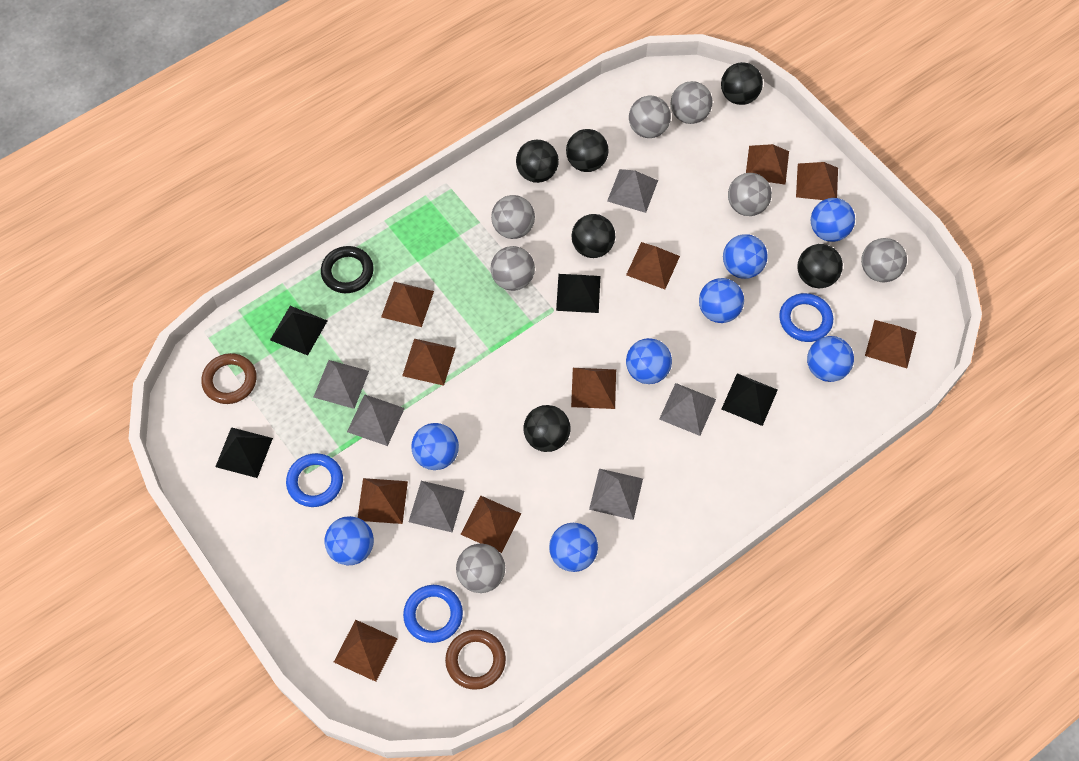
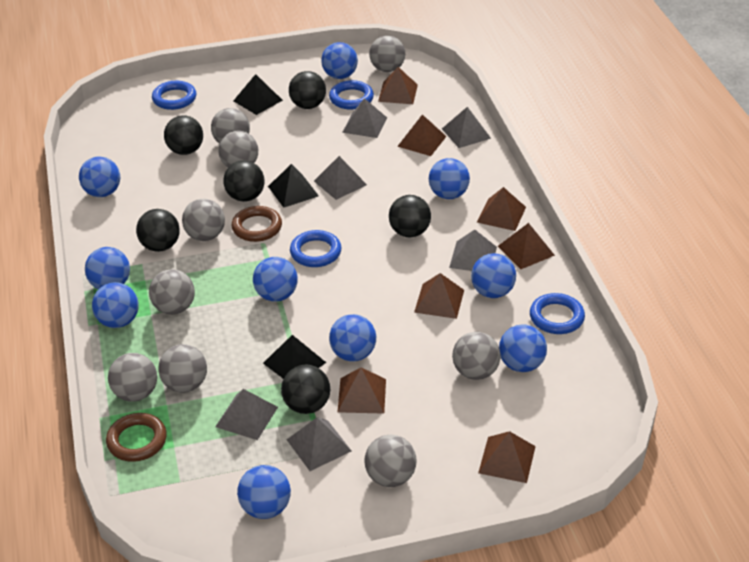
black pyramid: [215,427,273,478] [270,306,327,356] [556,274,600,313] [722,373,778,426] = 4 -> [233,74,283,115] [263,335,326,379] [268,164,319,208] = 3
black ring: [321,246,374,293] = 1 -> none = 0
blue ball: [325,516,374,565] [411,423,459,470] [549,523,598,572] [626,338,672,384] [699,278,744,323] [723,234,768,279] [807,336,854,382] [811,198,855,242] = 8 -> [79,157,120,197] [85,247,130,289] [92,282,138,328] [237,465,291,519] [253,257,298,301] [321,42,358,79] [329,314,376,361] [429,158,470,199] [471,253,516,298] [499,324,547,372] = 10
blue ring: [286,453,343,507] [403,585,463,643] [779,293,833,342] = 3 -> [152,81,196,110] [290,230,342,267] [329,80,374,110] [530,293,585,334] = 4
brown pyramid: [334,620,398,682] [358,478,408,524] [381,282,434,327] [402,339,456,386] [460,495,521,553] [571,368,616,409] [626,242,680,289] [746,144,789,185] [796,162,838,200] [865,320,916,368] = 10 -> [338,367,386,414] [378,67,418,104] [397,114,447,156] [414,273,464,319] [477,187,526,231] [478,431,536,483] [498,223,555,269] = 7
grey ball: [456,543,505,593] [491,195,535,239] [491,246,535,291] [629,96,671,138] [671,81,713,124] [728,173,772,216] [861,238,907,282] = 7 -> [108,353,157,402] [149,269,195,315] [158,344,207,393] [182,199,225,241] [211,108,250,144] [218,131,258,167] [364,435,416,487] [369,35,405,72] [452,332,501,380] = 9

